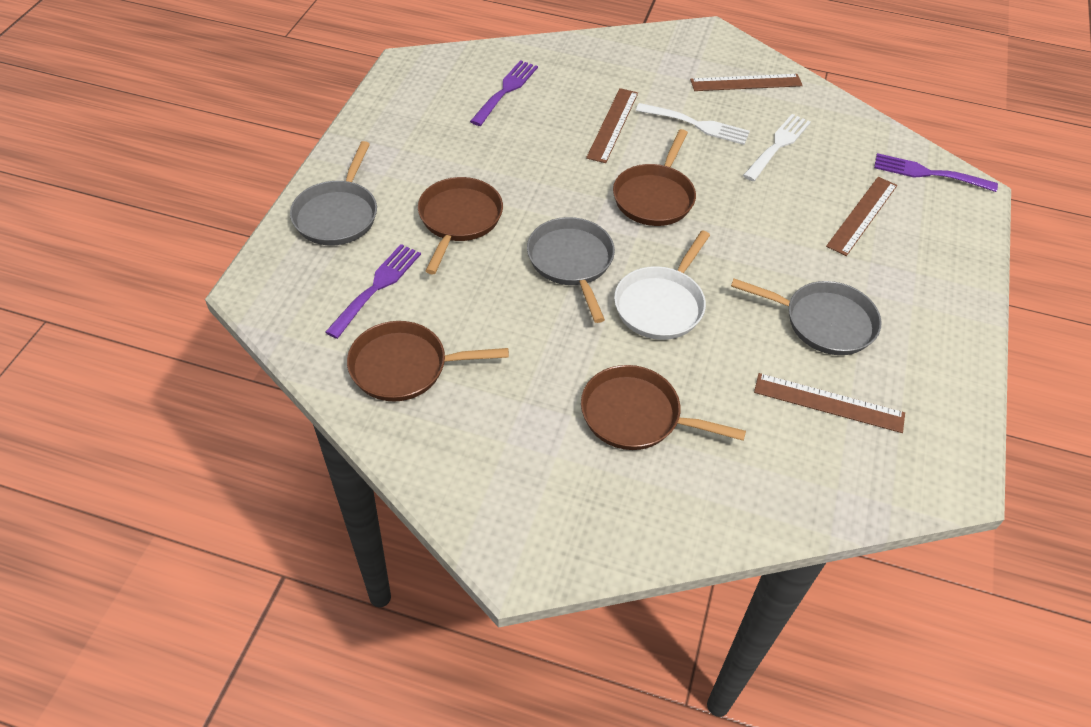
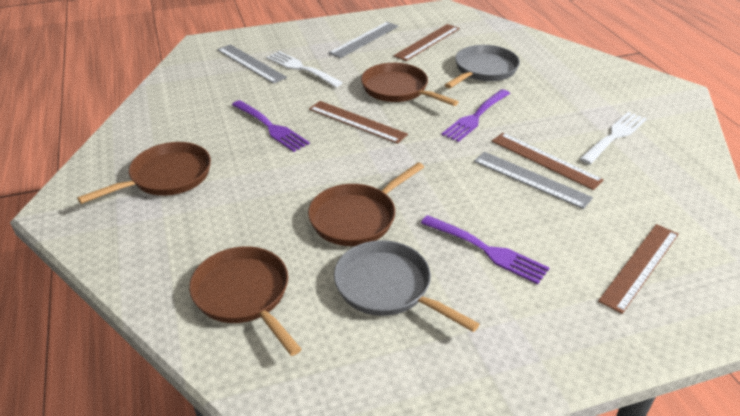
grey pan: [290,141,377,246] [527,217,615,323] [731,278,881,355] = 3 -> [334,240,480,332] [445,45,520,88] = 2
grey ruler: none = 0 -> [217,44,287,84] [329,22,399,58] [474,152,593,209] = 3
white pan: [614,231,710,340] = 1 -> none = 0

